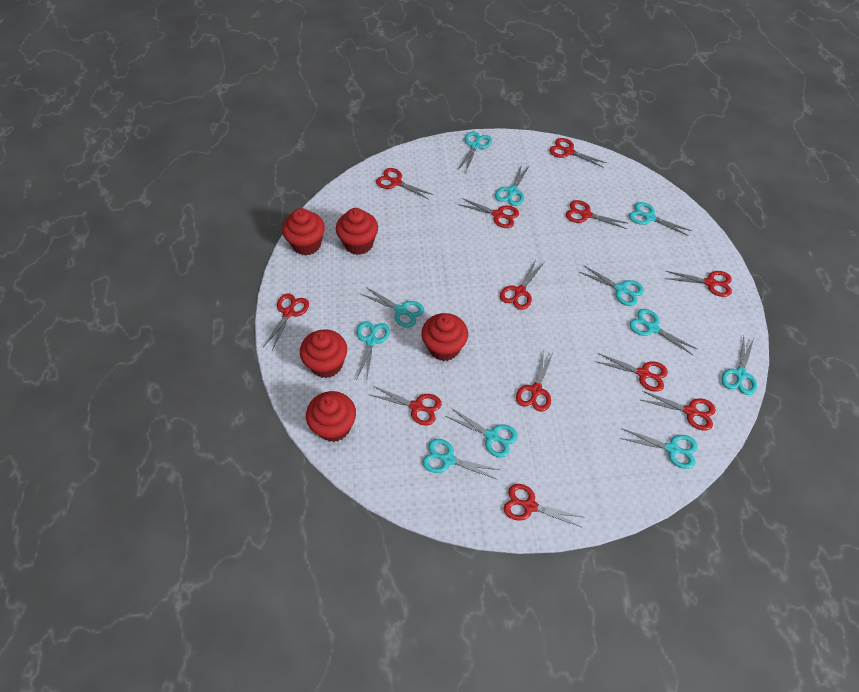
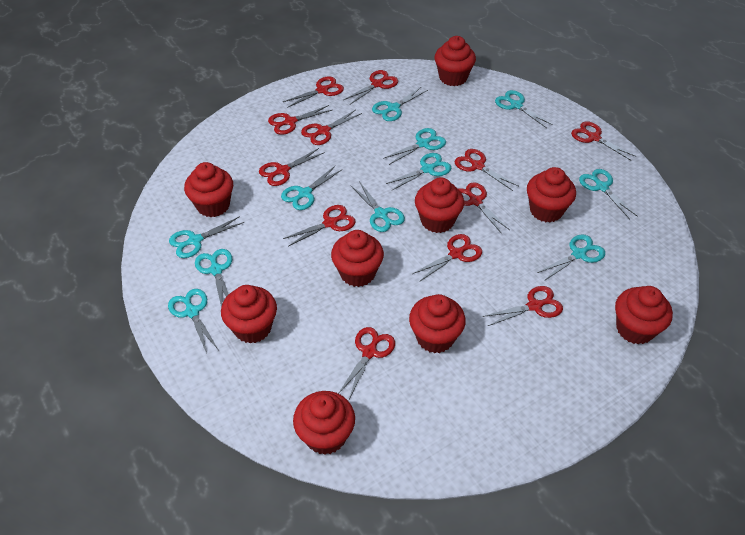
red cupcake: [282,208,325,255] [300,329,347,378] [306,391,356,442] [336,208,378,255] [421,313,468,361] = 5 -> [184,162,233,217] [221,285,277,344] [293,391,355,455] [331,230,384,287] [409,294,466,353] [415,177,464,233] [435,36,476,86] [527,167,576,222] [615,286,673,345] = 9

